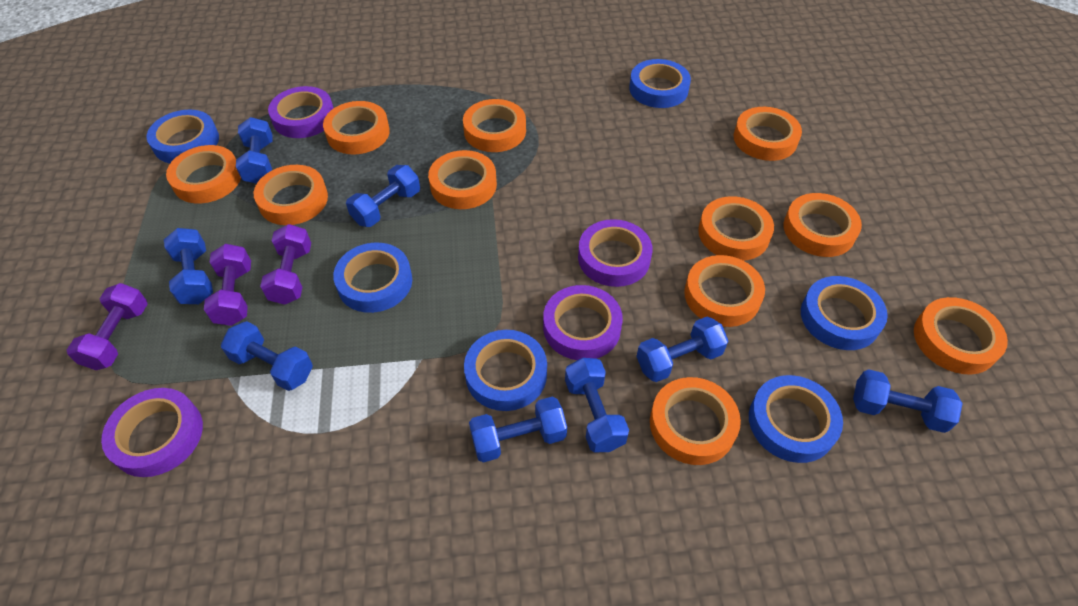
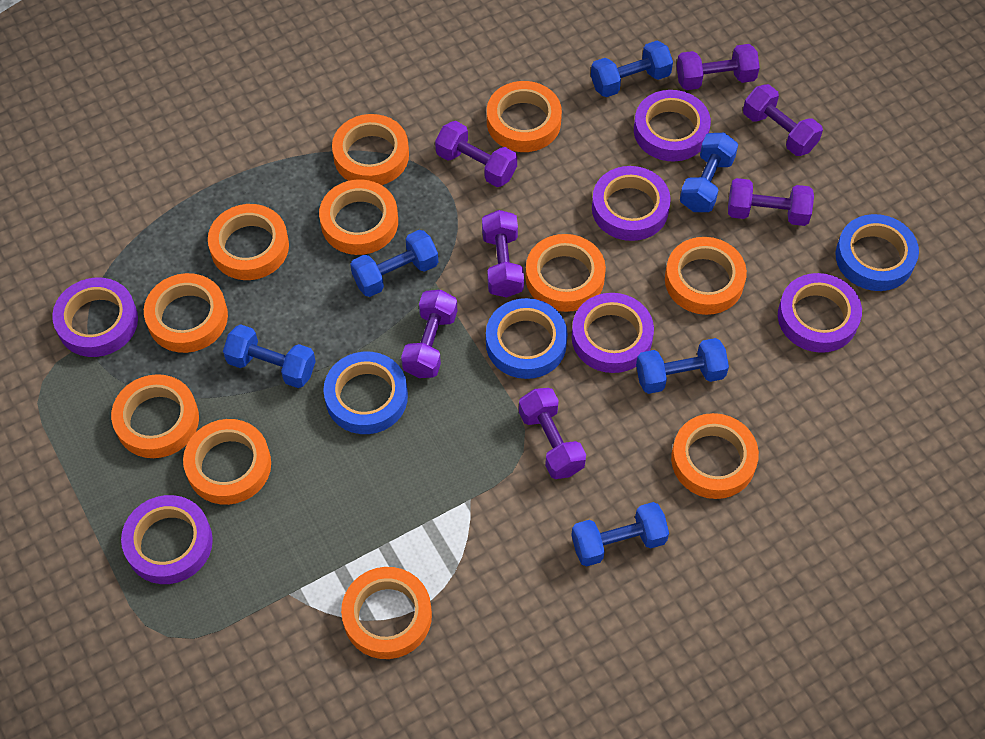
blue dumbbell: [164,228,213,304] [221,321,313,391] [236,117,273,184] [346,165,420,227] [469,397,567,463] [565,358,629,452] [636,316,728,382] [853,369,963,433] = 8 -> [223,324,316,388] [350,230,438,297] [571,502,669,567] [591,41,673,97] [636,338,729,394] [680,133,738,212] = 6
blue tape: [146,110,219,163] [333,243,412,313] [464,330,547,411] [629,59,691,108] [749,375,843,463] [801,276,888,350] = 6 -> [323,352,408,434] [486,298,568,379] [835,214,919,291] = 3
purple dumbbell: [67,283,147,370] [204,244,251,326] [260,224,311,305] = 3 -> [401,290,457,378] [435,121,517,187] [482,210,524,298] [519,388,586,479] [676,44,760,90] [728,178,814,226] [743,84,823,156] = 7
purple tape: [101,388,203,477] [268,86,334,138] [543,285,623,360] [578,219,652,287] = 4 -> [52,278,138,357] [121,495,213,584] [572,293,654,373] [592,166,671,241] [634,90,711,162] [778,273,862,353] = 6

